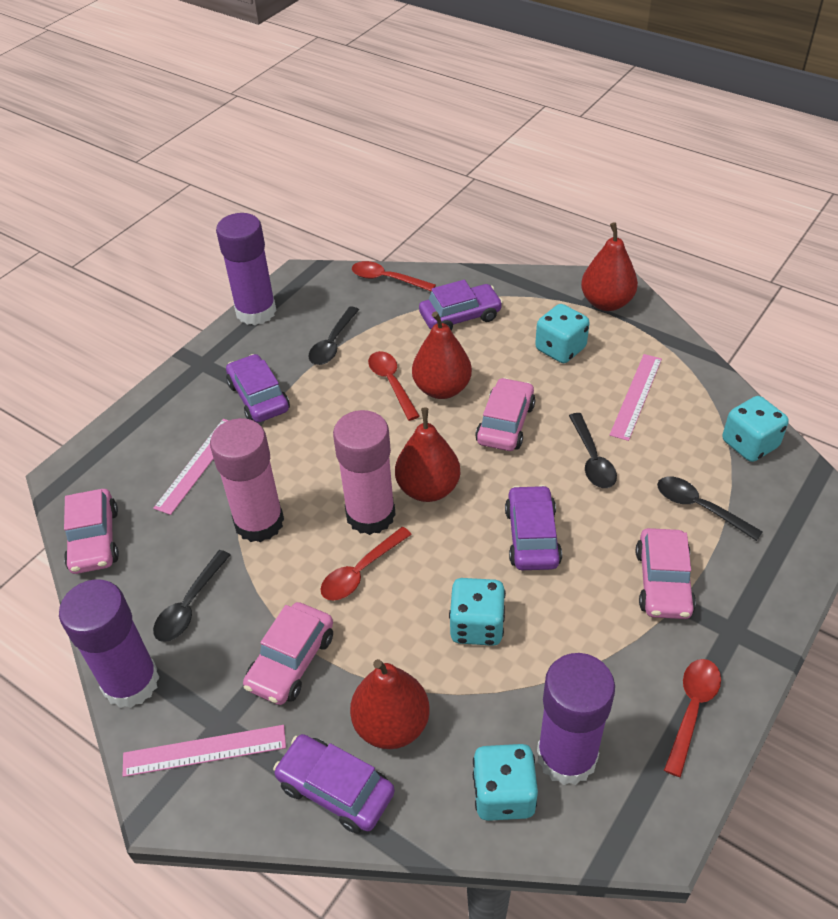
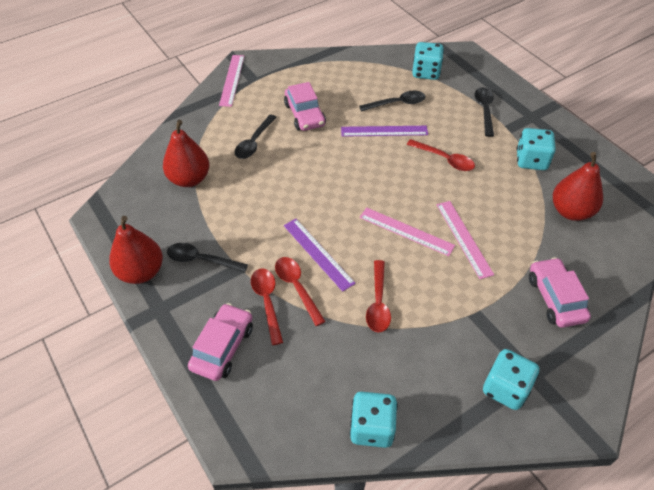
pink car: [64,489,119,574] [243,602,333,705] [475,378,535,451] [636,528,696,619] = 4 -> [188,303,253,381] [284,82,326,131] [529,257,591,328] = 3
pink glue stick: [210,418,284,542] [333,410,396,535] = 2 -> none = 0
purple car: [226,354,290,422] [273,734,395,833] [419,280,503,330] [505,485,562,570] = 4 -> none = 0
purple glue stick: [59,579,160,708] [216,213,277,325] [537,653,615,785] = 3 -> none = 0
purple ruler: none = 0 -> [284,219,356,292] [341,126,428,137] = 2
red pear: [350,659,430,749] [395,407,460,502] [412,311,472,399] [581,222,638,311] = 4 -> [109,216,163,284] [163,120,209,187] [553,152,603,221] = 3

